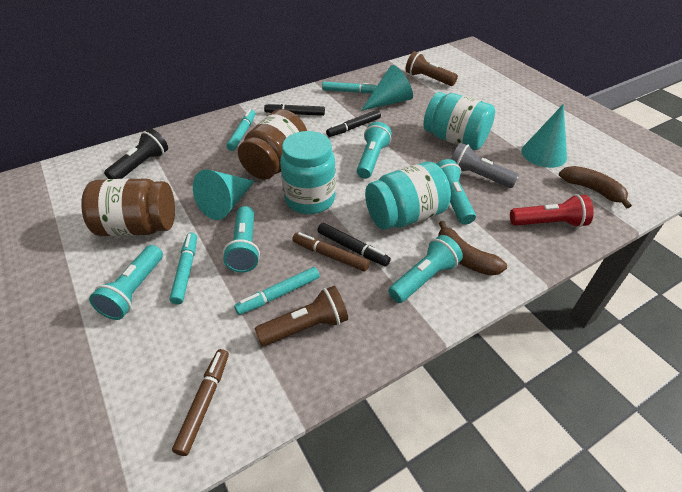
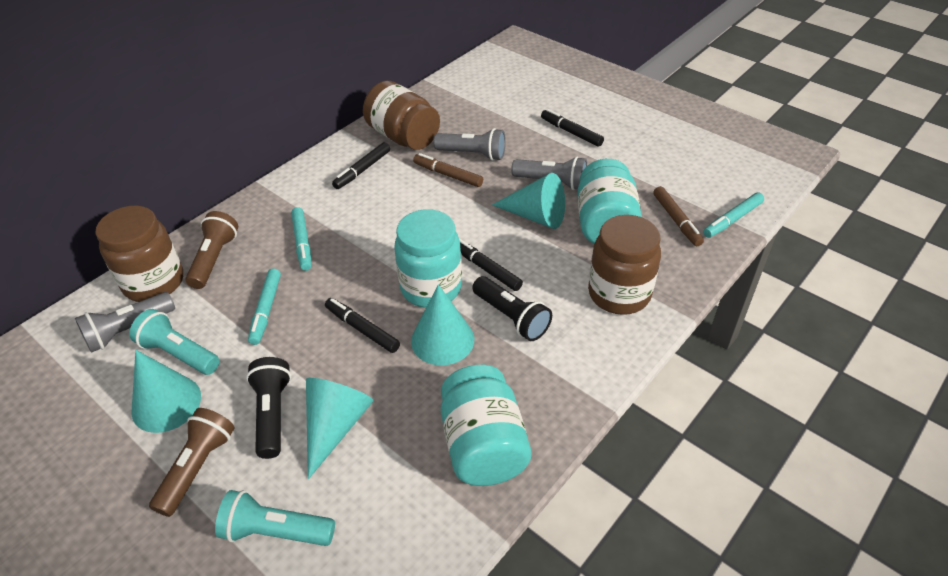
black flashlight: [104,129,168,179] = 1 -> [246,357,291,459] [472,276,552,341] = 2
black marker: [264,103,325,116] [317,223,391,267] [326,110,381,137] = 3 -> [325,298,400,353] [332,142,390,189] [459,239,523,291] [541,109,604,147] = 4
brown banana: [438,221,507,276] [559,166,632,208] = 2 -> none = 0
brown jar: [81,178,175,236] [238,109,307,180] = 2 -> [96,206,183,302] [363,81,440,150] [588,215,661,315] = 3
grey flashlight: [451,143,519,188] = 1 -> [75,292,175,353] [433,128,506,161] [511,156,587,190] = 3
red flashlight: [510,194,594,228] = 1 -> none = 0
turquoise cone: [193,169,255,220] [361,65,413,111] [522,104,567,168] = 3 -> [131,350,201,433] [306,378,374,479] [411,284,474,365] [492,173,565,229] = 4
turquoise flashlight: [89,245,163,320] [223,206,260,273] [357,122,392,179] [388,235,463,303] [436,159,476,225] = 5 -> [129,309,220,375] [215,490,335,546] = 2
turquoise marker: [169,232,197,305] [226,109,256,151] [234,267,320,315] [322,82,377,93] = 4 -> [248,268,281,345] [291,207,312,271] [703,193,764,238] = 3

